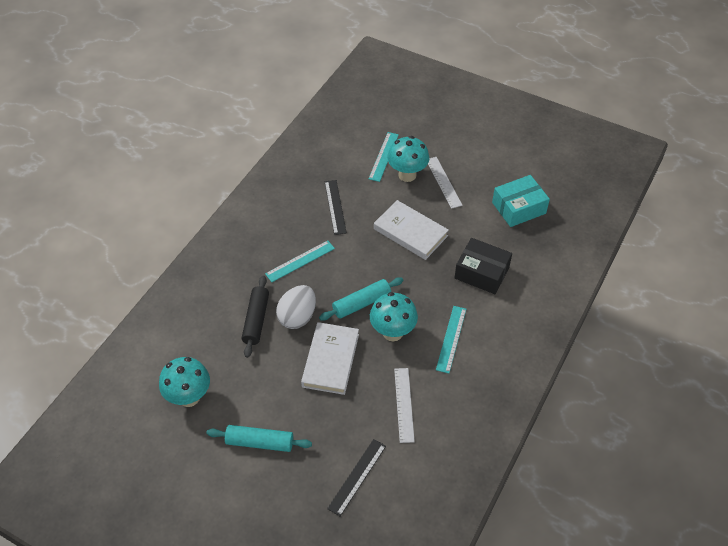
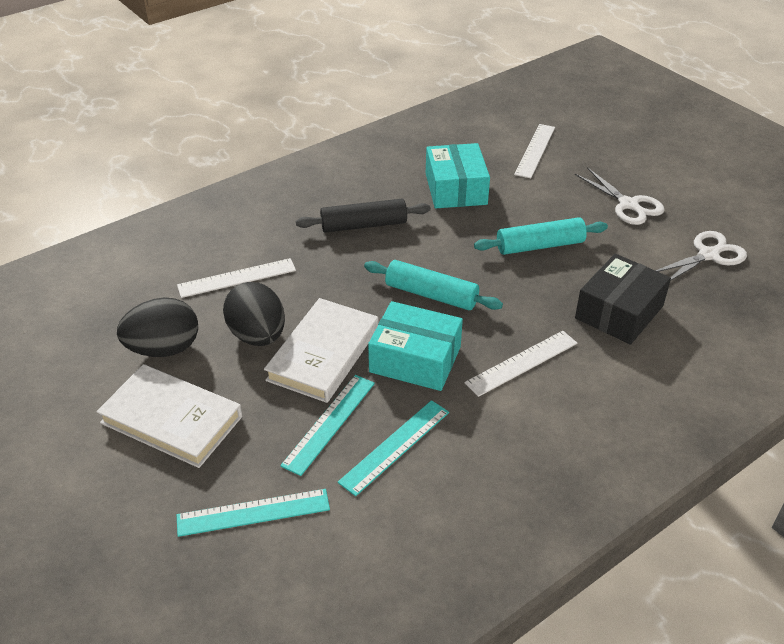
black egg: none = 0 -> [117,297,198,357] [223,282,285,346] = 2
black ruler: [325,180,347,235] [327,439,386,516] = 2 -> none = 0
turquoise box: [492,175,550,227] = 1 -> [368,301,463,391] [426,143,490,208] = 2
turquoise mushroom: [159,357,210,407] [370,292,418,341] [387,136,429,182] = 3 -> none = 0
white egg: [276,285,316,329] = 1 -> none = 0
white ruler: [394,368,415,443] [428,157,463,209] = 2 -> [177,258,296,298] [464,331,577,397] [514,124,555,178] = 3
white scissors: none = 0 -> [575,167,665,225] [655,231,747,280] = 2

